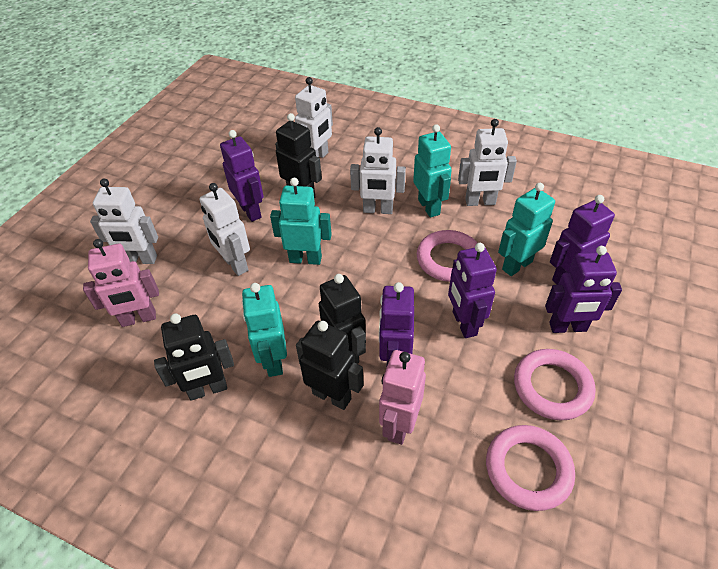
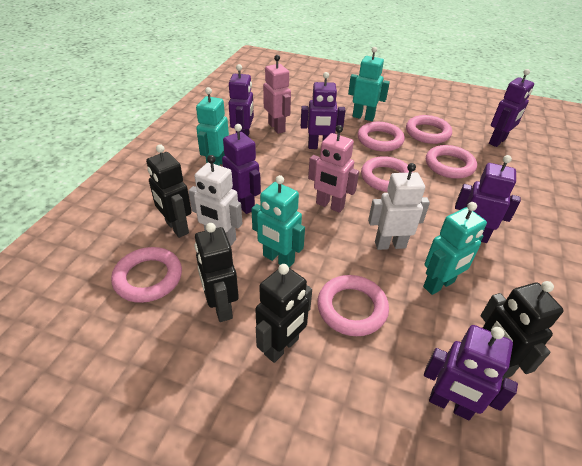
pink ring: [417,230,477,282] [486,425,575,511] [514,349,596,421] = 3 -> [111,247,182,303] [317,275,389,336] [358,122,405,152] [361,156,413,192] [406,115,452,144] [426,145,477,179] = 6
purple robot: [220,130,264,222] [379,282,414,362] [448,243,497,338] [545,246,622,333] [550,195,615,285] = 5 -> [222,124,261,214] [228,64,254,136] [301,72,345,149] [424,325,518,420] [455,155,521,243] [489,69,534,147] = 6
white robot: [90,179,158,264] [199,183,250,276] [295,77,333,158] [350,127,406,214] [458,119,517,206] = 5 -> [188,155,242,246] [368,163,430,250] = 2

